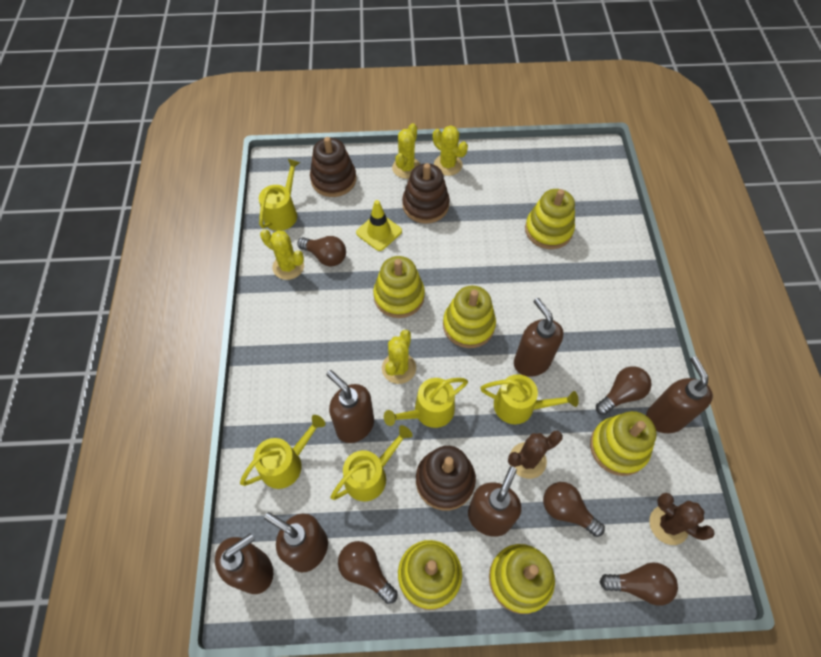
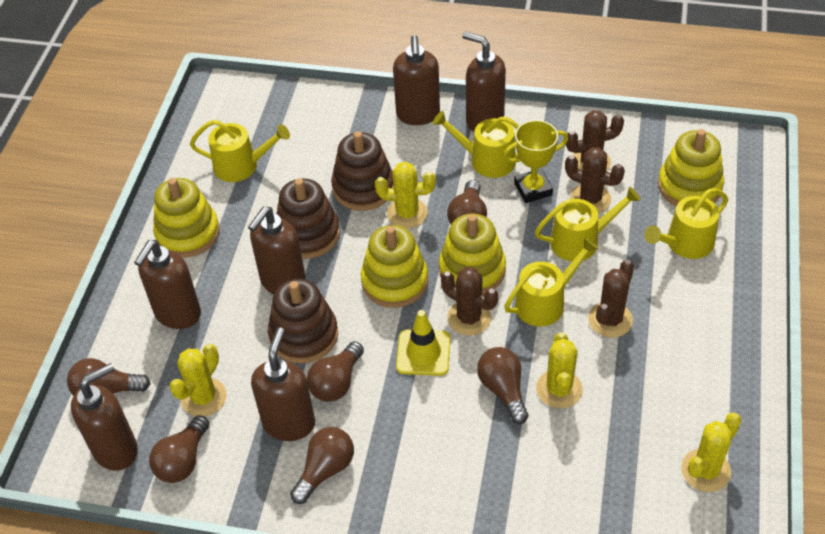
brown cactus: [508,431,563,479] [649,493,714,545] = 2 -> [441,267,498,336] [565,147,625,213] [566,110,624,172] [588,260,634,338] = 4
brown light bulb: [297,236,346,267] [338,541,398,604] [543,482,605,537] [596,366,652,415] [600,562,678,606] = 5 -> [67,358,151,396] [149,415,209,483] [290,427,354,504] [307,341,364,402] [447,180,487,224] [477,347,528,424] = 6
yellow stacking toy: [373,256,425,318] [398,540,462,610] [443,286,496,348] [489,544,555,614] [525,189,575,249] [590,411,657,476] = 6 -> [153,178,220,258] [361,225,428,308] [439,213,506,294] [658,129,724,206] = 4
yellow trophy: none = 0 -> [503,120,568,203] = 1

